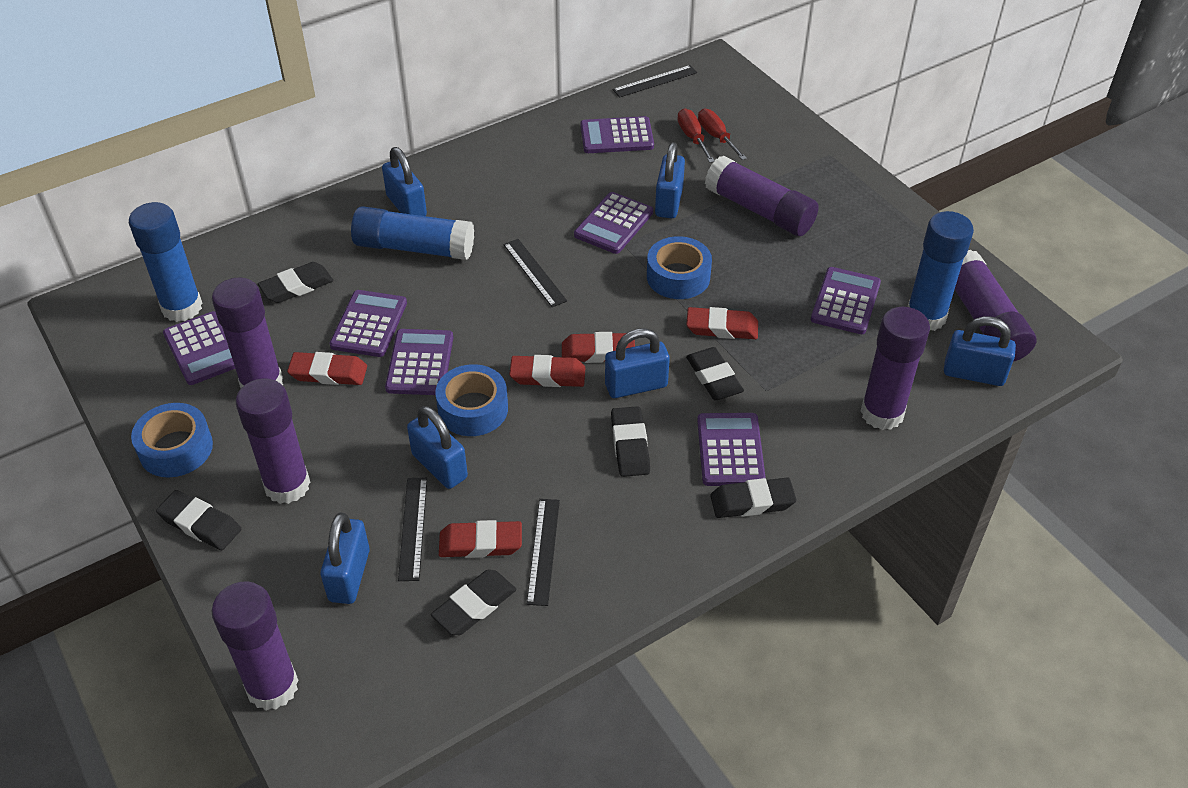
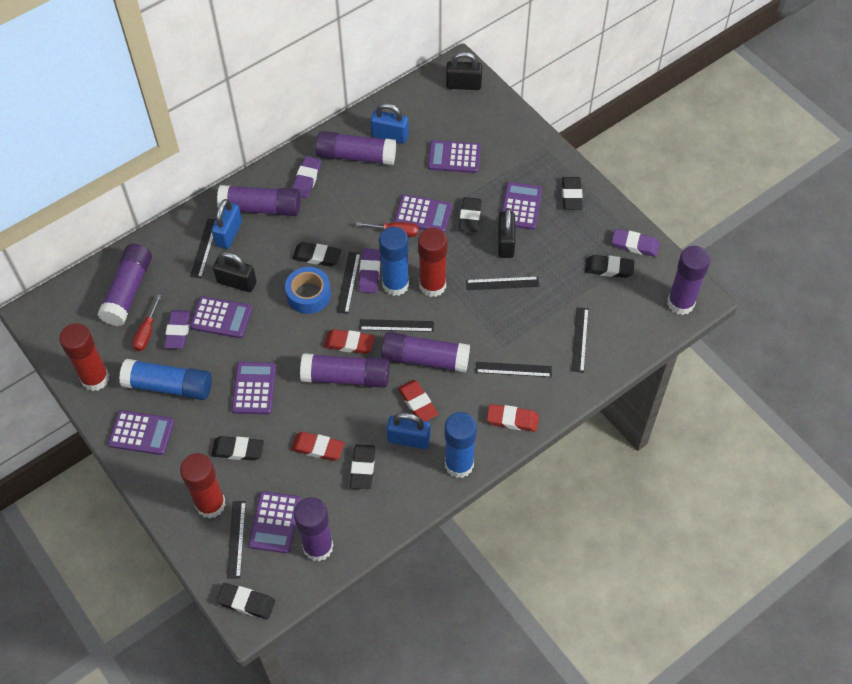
black eraser: [156,490,241,550] [258,262,333,303] [431,570,516,635] [611,406,650,477] [686,347,744,400] [710,477,797,518] = 6 -> [211,436,264,461] [216,583,275,619] [292,242,341,266] [350,444,375,489] [459,197,482,232] [562,177,583,210] [585,255,635,278] = 7
black padlock: none = 0 -> [213,252,256,292] [446,52,482,90] [498,208,516,258] = 3
black ruler: [398,478,427,581] [503,239,567,307] [527,499,560,606] [613,65,697,98] = 4 -> [190,219,216,278] [227,501,246,578] [337,252,361,314] [359,319,434,332] [466,276,539,290] [476,362,552,377] [571,307,589,373] = 7
blue padlock: [320,513,370,604] [382,147,427,216] [407,406,468,489] [605,328,670,398] [655,142,685,218] [944,316,1016,386] = 6 -> [211,199,242,249] [370,103,409,144] [387,412,431,449] = 3
blue tape: [131,403,213,477] [435,364,508,436] [647,236,712,299] = 3 -> [285,267,331,314] = 1
purple eraser: none = 0 -> [164,310,191,349] [292,156,321,198] [358,248,381,293] [612,229,660,257] = 4
purple glue stick: [211,581,298,710] [212,277,283,388] [236,378,310,504] [705,155,819,236] [860,307,930,430] [955,250,1037,362] = 6 -> [98,244,152,326] [217,185,300,216] [294,497,333,562] [300,353,389,388] [316,131,396,165] [381,332,470,373] [667,246,711,315] = 7
red eraser: [287,352,367,385] [439,520,522,558] [509,355,585,387] [562,332,635,363] [686,307,758,339] = 5 -> [291,432,344,461] [324,329,375,354] [398,380,438,421] [487,404,539,432] = 4
red glue stick: none = 0 -> [59,323,109,391] [180,453,226,519] [418,228,447,297] = 3

